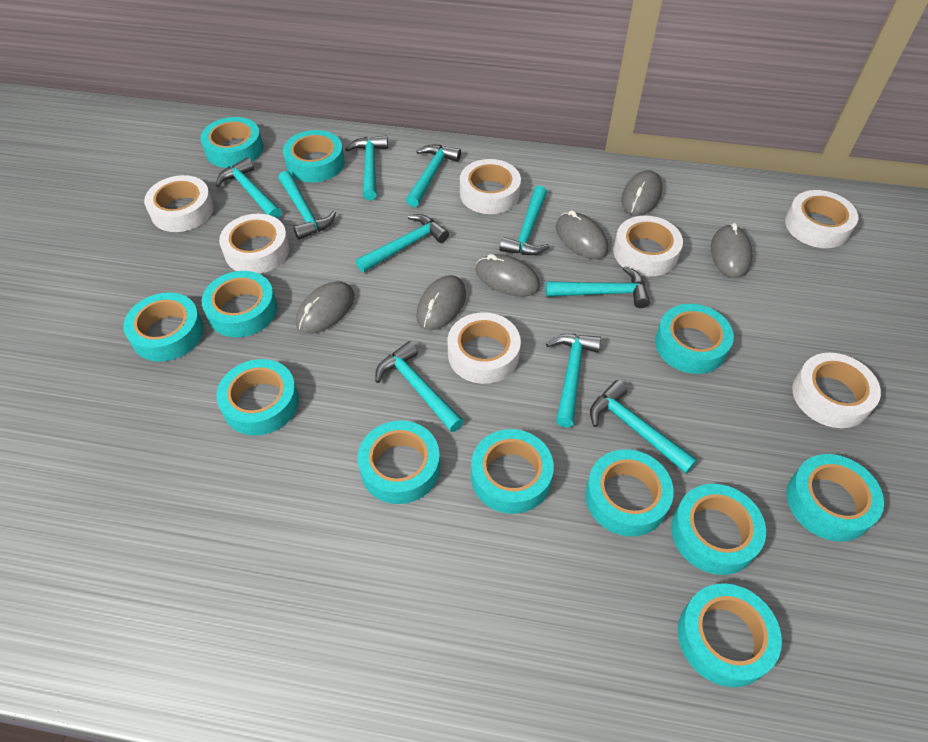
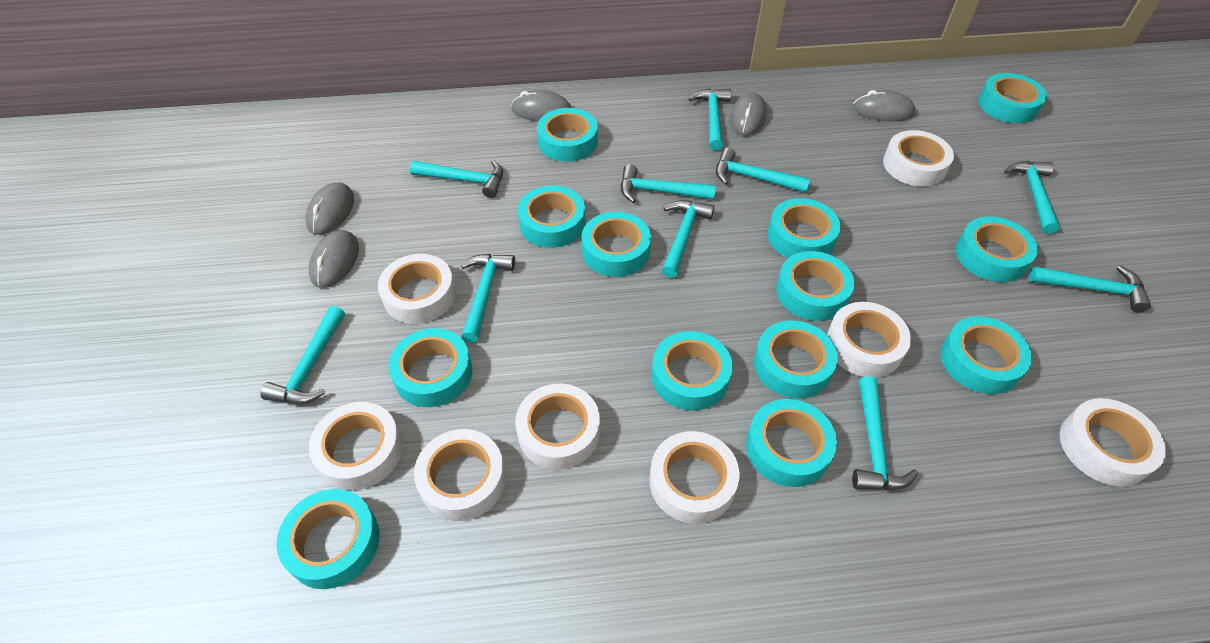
grey mouse: [296,281,355,334] [416,275,466,330] [475,254,540,297] [556,210,608,259] [621,170,663,216] [711,223,753,278] = 6 -> [305,182,354,235] [309,230,359,288] [511,90,571,121] [730,92,767,136] [853,90,915,121] = 5
turquoise tape: [123,292,204,362] [200,117,263,168] [201,271,277,337] [217,359,299,435] [283,130,345,182] [358,420,440,504] [471,429,554,514] [585,449,674,536] [655,304,734,374] [671,484,766,575] [678,583,782,687] [786,454,884,542] = 12 -> [276,489,380,589] [388,328,472,407] [518,185,586,248] [537,108,598,162] [582,212,651,277] [651,331,733,411] [746,399,837,487] [754,321,838,399] [767,198,841,258] [776,251,854,321] [940,316,1032,394] [956,216,1038,282] [978,73,1047,123] = 13
white tape: [144,175,214,232] [219,214,290,274] [448,313,521,384] [460,159,521,214] [613,216,683,277] [785,190,859,248] [792,353,881,428] = 7 -> [309,402,403,490] [378,254,456,324] [414,429,506,521] [515,384,600,470] [650,431,740,524] [827,302,911,378] [883,130,954,187] [1060,398,1166,487] = 8

